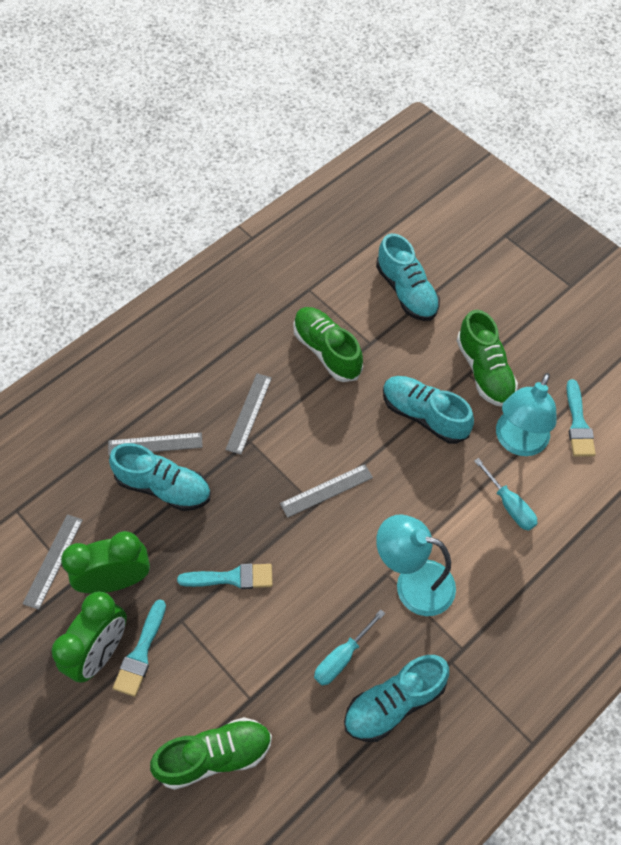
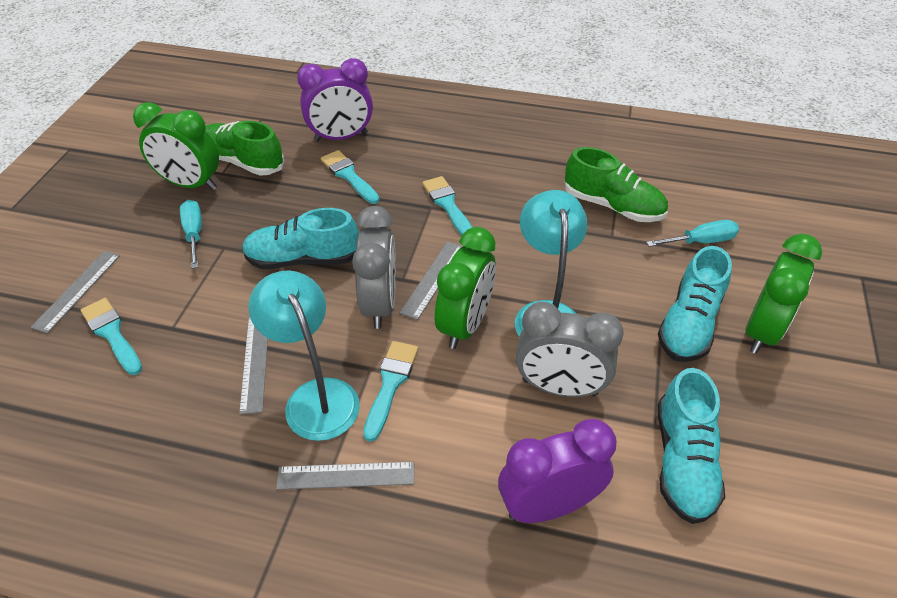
green clock: [52,591,127,682] [61,531,150,594] = 2 -> [133,102,219,190] [435,227,496,349] [746,234,822,354] = 3
green shoe: [150,717,272,790] [293,307,363,382] [457,310,518,406] = 3 -> [205,121,285,176] [565,147,668,222] = 2
grey clock: none = 0 -> [352,206,396,329] [515,302,624,397] = 2
purple clock: none = 0 -> [297,58,373,142] [498,419,616,523] = 2
turquoise brush: [113,600,166,697] [177,564,273,589] [566,379,596,457] = 3 -> [81,298,142,375] [321,150,379,204] [363,341,418,442] [423,176,473,236] = 4
turquoise shoe: [109,443,211,511] [344,655,449,742] [376,233,440,321] [383,376,474,444] = 4 -> [242,208,359,269] [658,246,732,362] [658,368,725,524] = 3

